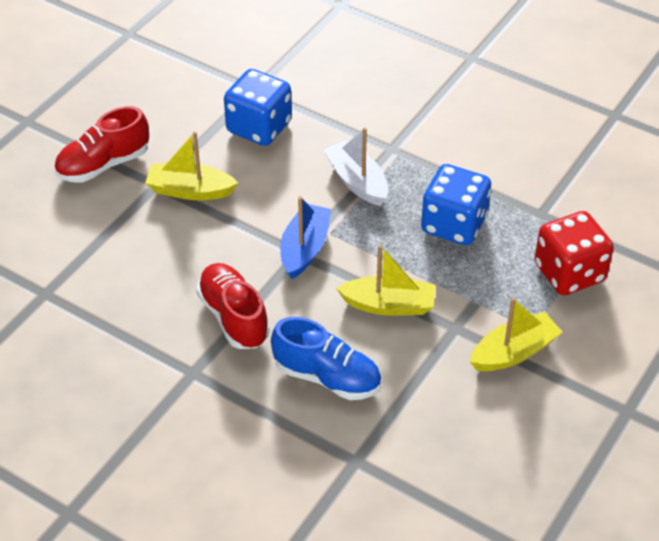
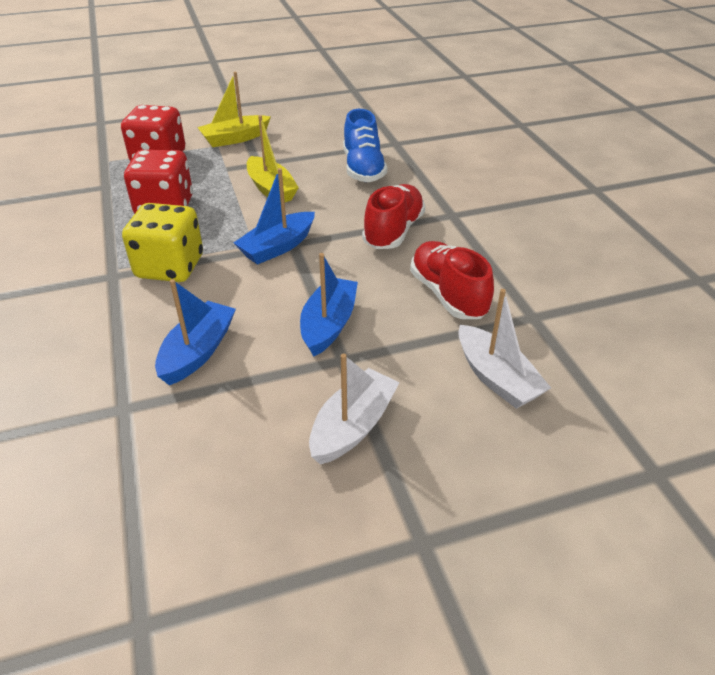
blue boat: [280,196,331,279] = 1 -> [155,279,236,385] [234,168,315,265] [300,253,358,357] = 3
blue dice: [224,69,292,146] [421,164,491,245] = 2 -> none = 0
red dice: [535,211,614,295] = 1 -> [121,105,185,161] [124,150,193,214] = 2
white boat: [324,128,388,206] = 1 -> [309,353,400,465] [458,289,551,409] = 2
yellow boat: [145,131,238,200] [336,245,435,316] [470,298,562,371] = 3 -> [197,72,271,147] [247,115,299,202] = 2
yellow dice: none = 0 -> [122,203,203,282] = 1

